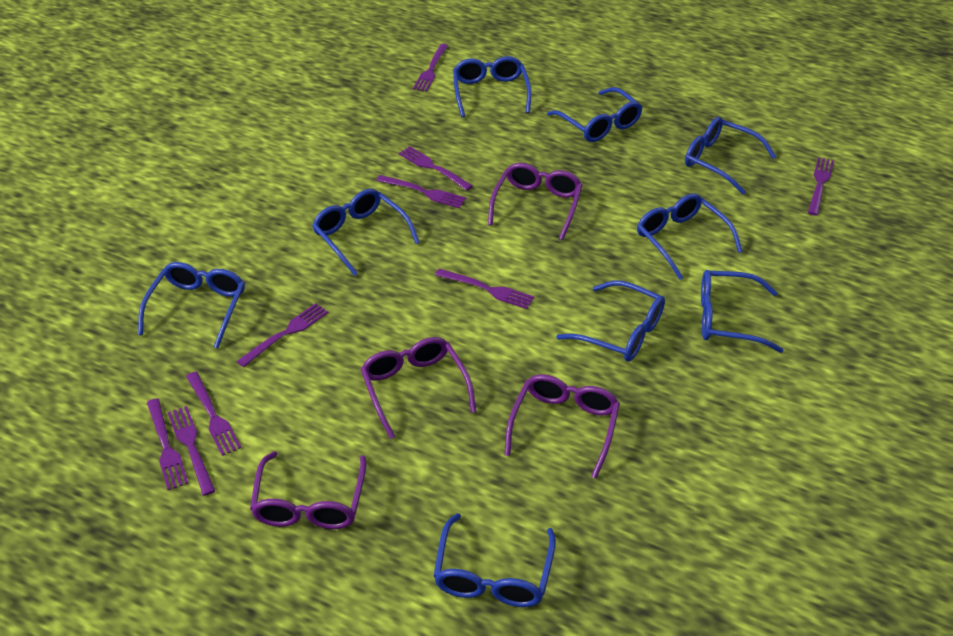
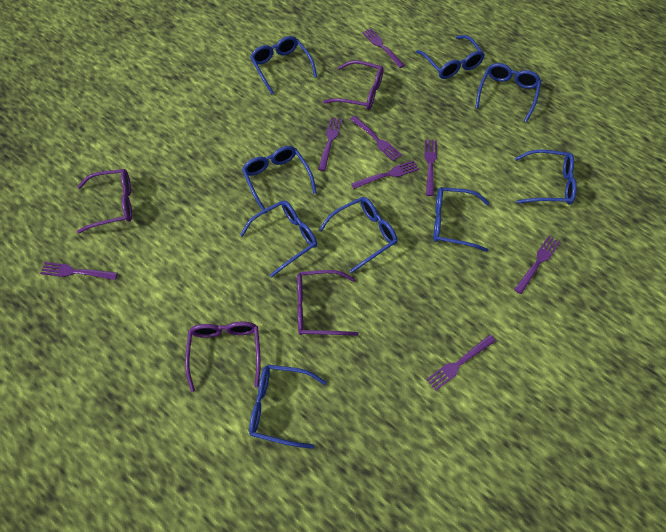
purple fork: [147,398,189,490] [167,406,215,496] [186,372,241,456] [237,303,328,367] [376,175,466,208] [399,146,473,191] [413,44,448,91] [435,269,534,309] [808,157,834,216] = 9 -> [40,262,118,280] [318,117,342,171] [350,116,402,161] [351,160,419,189] [362,28,405,68] [425,140,437,196] [426,335,496,391] [514,236,560,294] = 8

